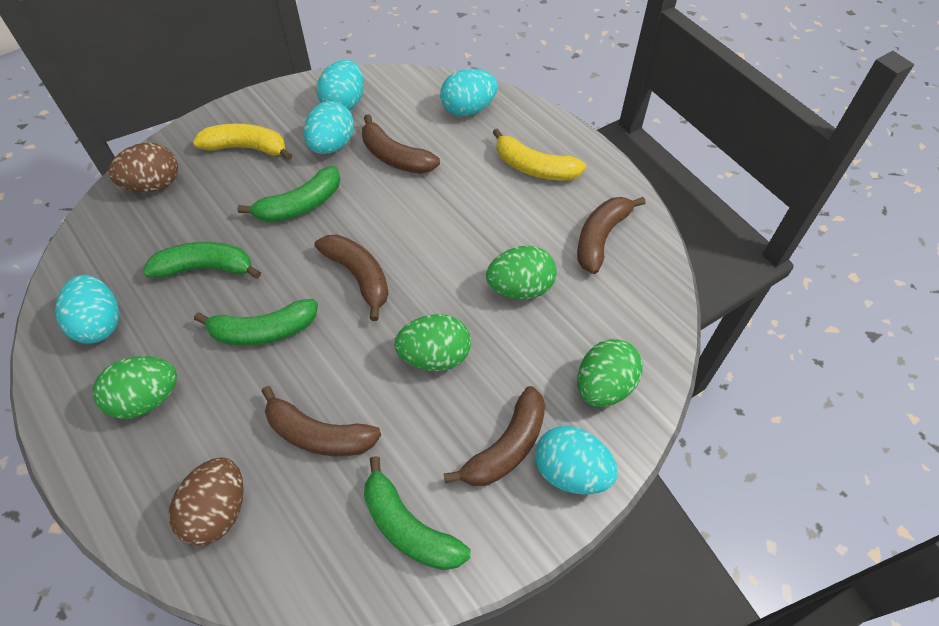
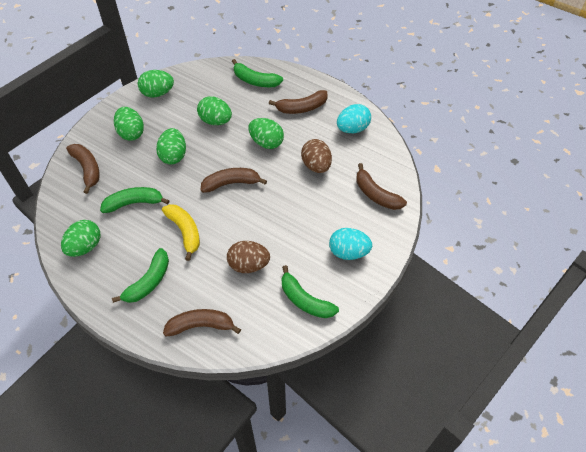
green egg: [93,356,177,419] [394,314,471,371] [486,245,557,299] [577,339,642,407] = 4 -> [61,220,100,257] [114,107,144,141] [138,70,174,98] [156,128,186,165] [197,96,232,125] [248,118,284,149] = 6
turquoise egg: [55,275,119,344] [304,101,354,154] [317,60,364,111] [440,69,498,116] [535,426,618,495] = 5 -> [329,228,372,260] [337,104,371,133] = 2
yellow banana: [193,123,292,161] [492,128,586,181] = 2 -> [162,204,200,261] = 1

